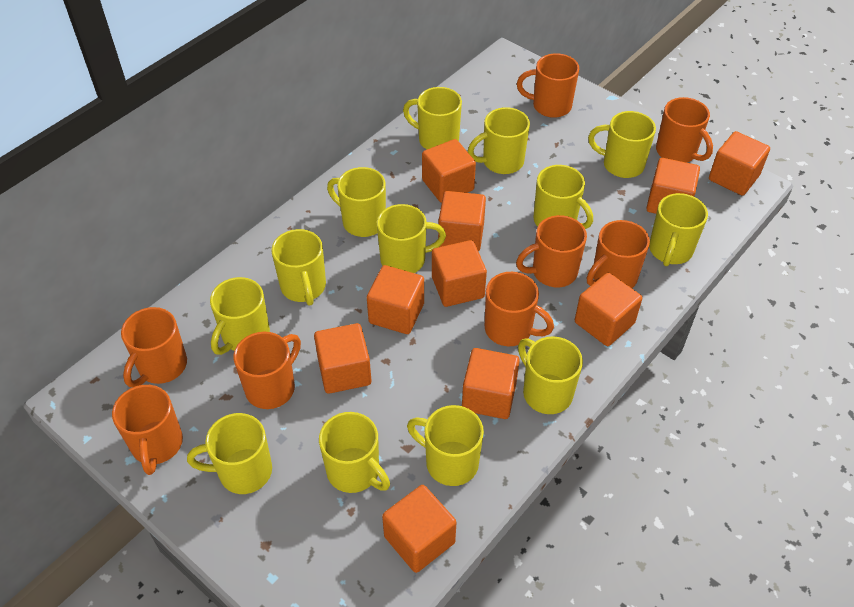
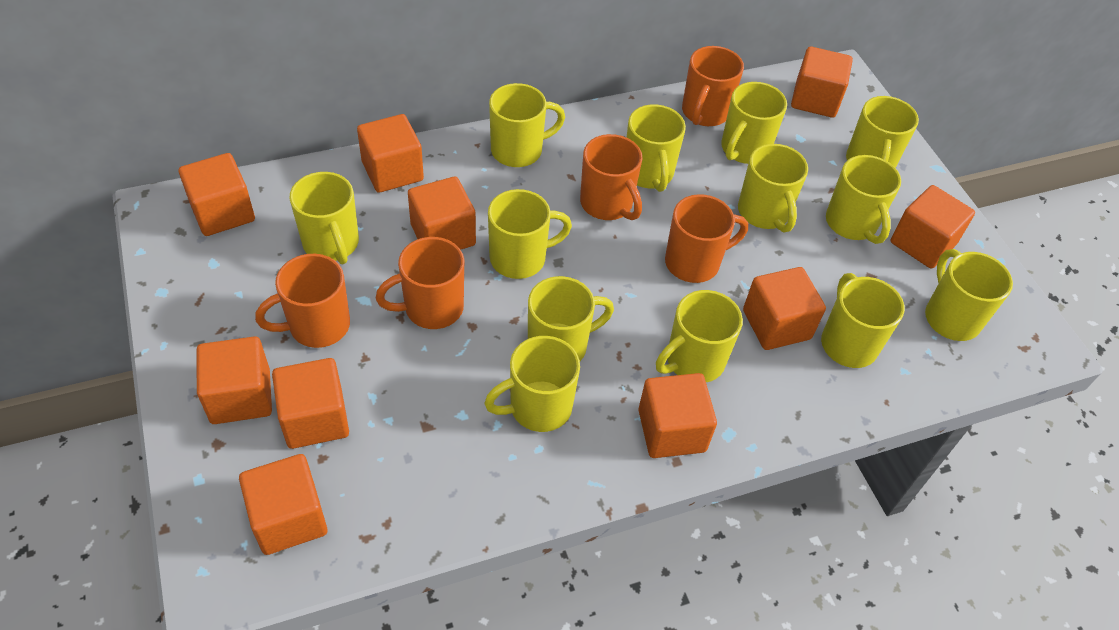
orange mug: [112,385,183,475] [121,307,187,388] [234,332,301,409] [485,272,554,346] [516,215,587,287] [517,53,579,118] [587,220,650,288] [656,97,713,163] = 8 -> [255,254,350,348] [376,237,464,329] [580,134,643,220] [665,194,748,283] [682,46,744,126] = 5

